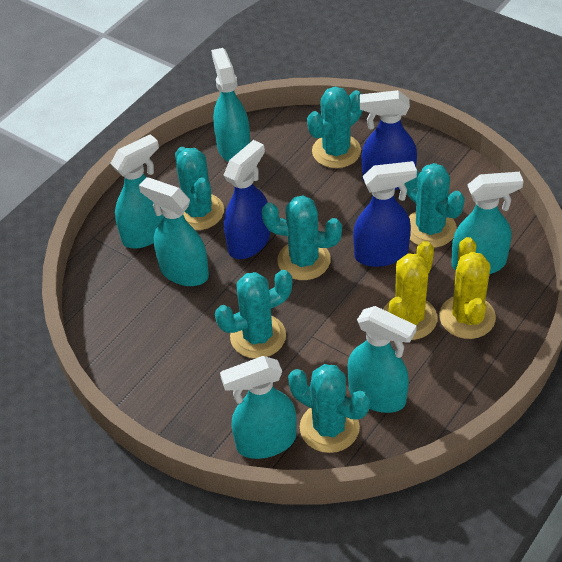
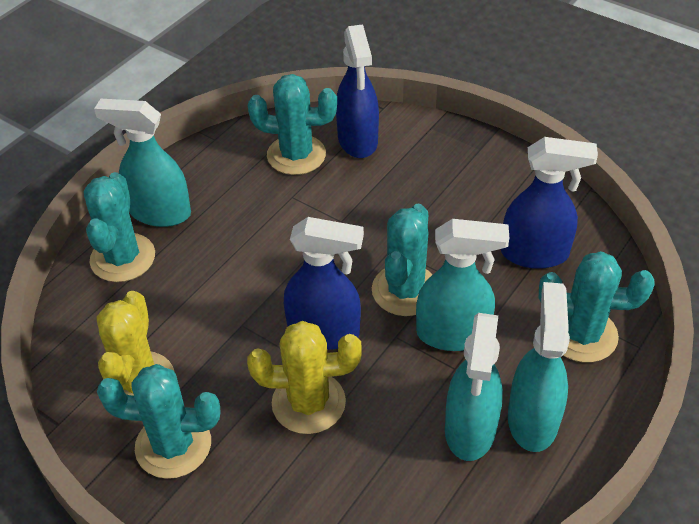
turquoise cactus: [175,147,224,230] [215,270,292,359] [261,196,342,280] [288,364,370,453] [307,87,363,168] [404,163,465,248] = 6 -> [84,172,155,282] [97,364,221,479] [248,74,337,175] [372,204,433,316] [539,251,655,363] = 5
turquoise spray bottle: [110,134,164,248] [139,177,209,286] [211,48,250,162] [220,356,297,459] [348,306,417,413] [452,172,524,274] = 6 -> [94,99,191,227] [416,219,509,351] [445,313,503,461] [508,282,570,452] = 4

